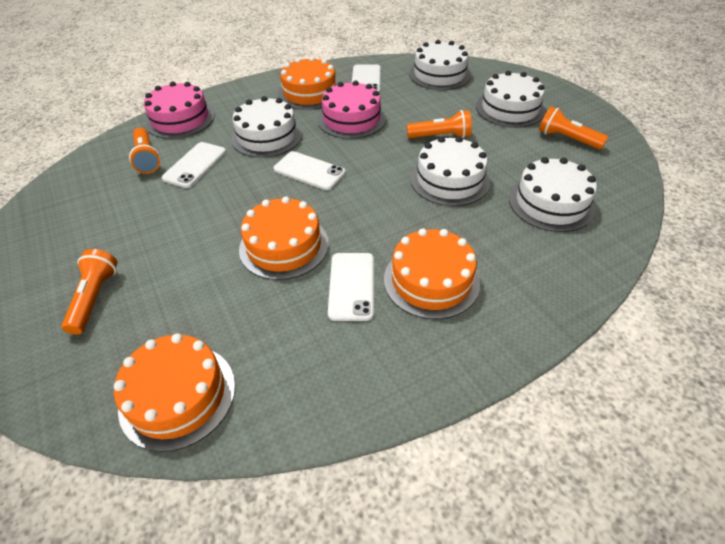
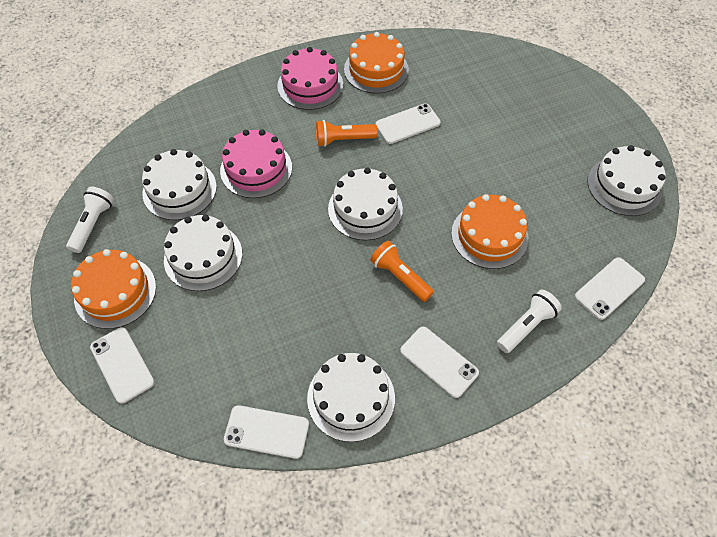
orange cake: [114,333,235,452] [239,196,329,280] [278,56,338,110] [384,228,480,319] = 4 -> [71,249,156,329] [344,32,409,94] [451,194,528,269] = 3
orange flashlight: [61,249,118,335] [129,128,160,174] [407,110,472,138] [539,106,608,149] = 4 -> [316,120,378,147] [370,241,434,302] = 2
white flashlight: none = 0 -> [66,187,114,253] [497,290,562,353] = 2
white phone: [162,142,226,188] [274,151,346,190] [328,253,374,321] [352,64,381,93] = 4 -> [90,327,154,404] [224,405,309,459] [375,104,441,144] [400,327,479,398] [575,257,645,320] = 5

